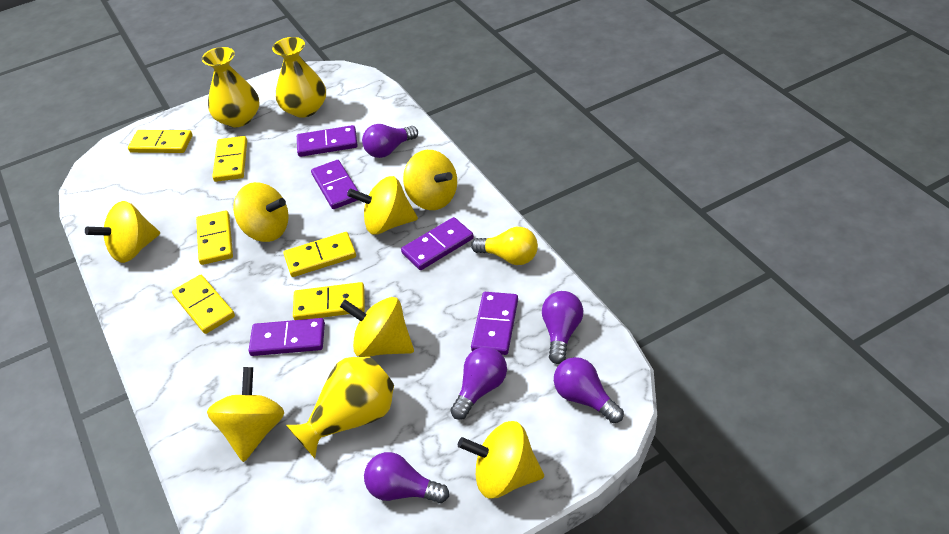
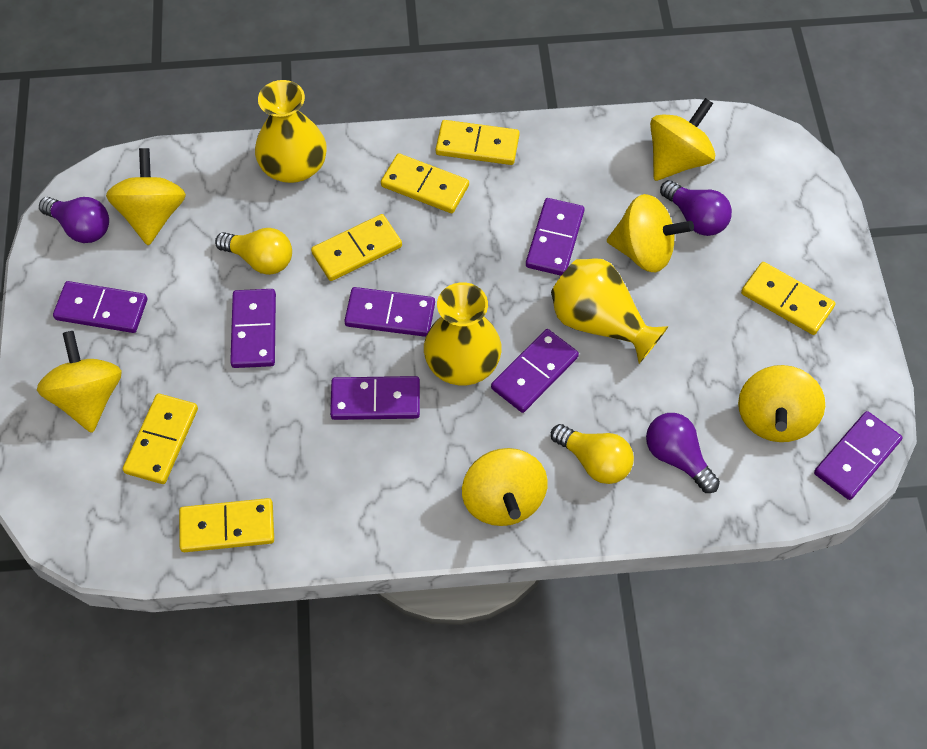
purple domino: [249,318,325,356] [297,125,357,157] [311,160,359,209] [401,217,474,270] [471,292,518,355] = 5 -> [53,281,147,333] [230,289,276,368] [330,376,420,420] [344,287,435,337] [491,329,579,413] [526,198,584,276] [814,411,902,500] = 7
purple light bulb: [362,124,418,158] [364,452,449,503] [450,347,507,420] [542,291,583,364] [554,357,624,423] = 5 -> [39,197,109,243] [646,413,720,493] [660,180,732,236] = 3
yellow light bulb: [471,227,538,265] = 1 -> [215,228,292,275] [551,424,634,484] = 2
yellow spinning top: [85,201,160,263] [207,367,284,462] [233,182,289,242] [340,297,414,357] [347,176,418,235] [403,150,457,210] [458,421,544,499] = 7 -> [37,331,122,433] [106,148,186,245] [462,448,548,526] [607,194,694,273] [650,98,715,181] [738,365,825,442] = 6

